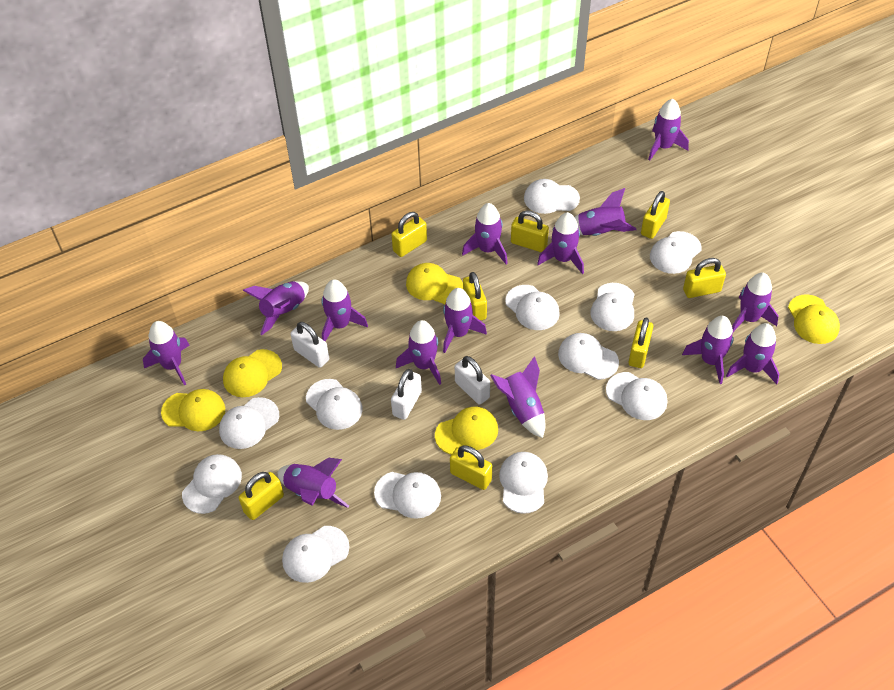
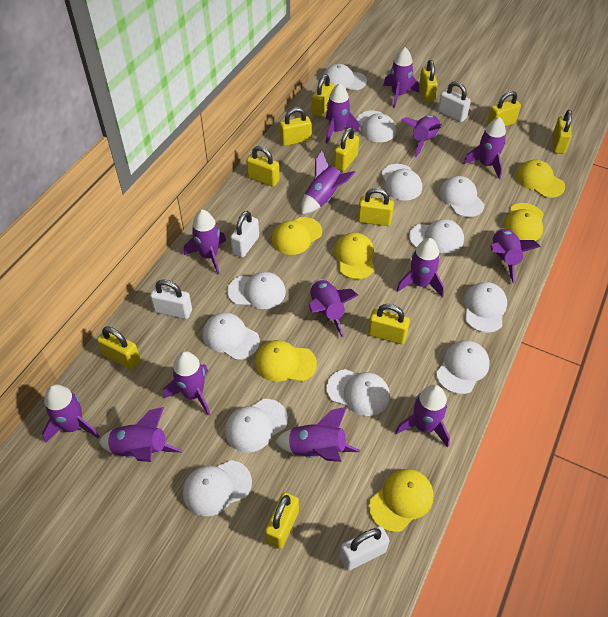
white padlock: [290,322,329,368] [391,369,422,420] [455,356,490,405] = 3 -> [150,280,192,319] [230,211,259,258] [340,526,390,571] [438,81,471,122] = 4
yellow cap: [161,389,225,431] [223,349,282,397] [406,263,463,304] [435,407,498,455] [788,294,840,344] = 5 -> [255,340,317,382] [272,217,322,255] [334,232,374,279] [369,469,434,532] [503,203,544,241] [516,160,565,198] = 6
yellow padlock: [239,472,284,520] [391,212,427,257] [450,445,492,490] [463,272,487,321] [511,210,549,252] [629,318,653,368] [641,191,670,239] [683,258,726,298] = 8 -> [97,326,141,370] [246,146,280,187] [265,492,299,549] [280,107,311,146] [312,74,335,117] [334,127,359,172] [358,188,394,226] [368,304,410,344] [419,60,438,102] [487,91,521,127] [553,110,572,154] = 11

